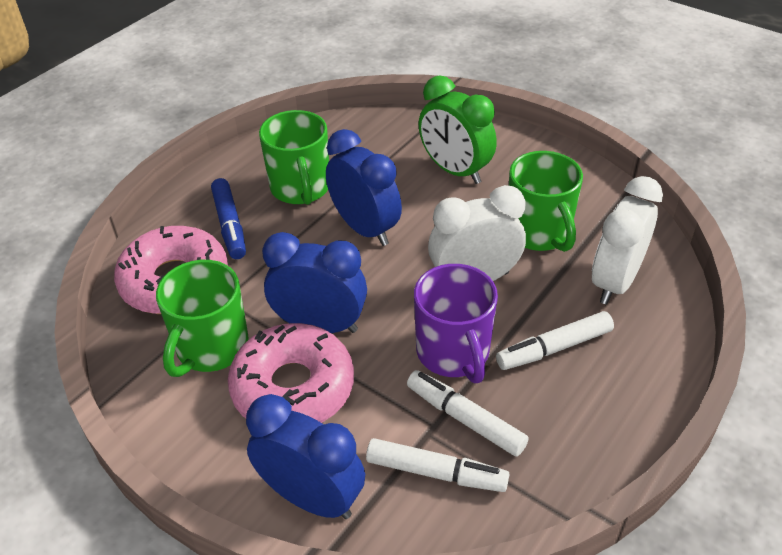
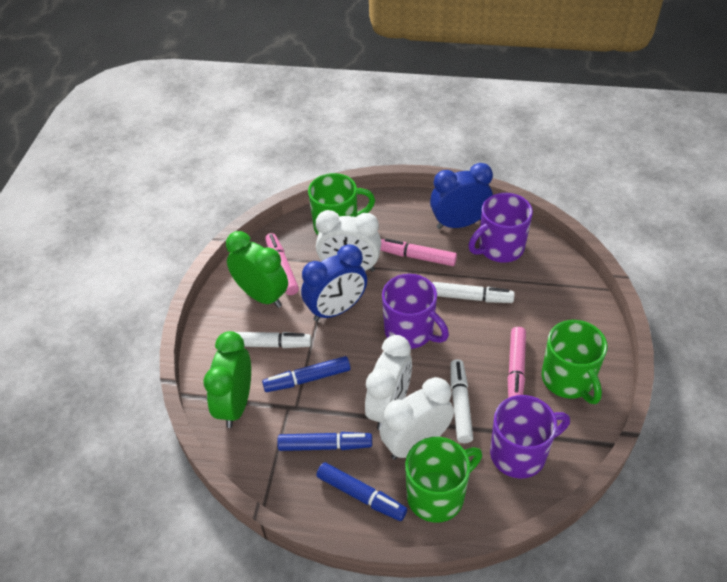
blue clock: [246,394,365,519] [262,232,367,333] [326,129,402,246] = 3 -> [301,244,367,321] [430,163,493,229] = 2
blue marker: [211,178,246,259] = 1 -> [262,356,350,392] [277,432,372,451] [316,462,407,521] = 3
green clock: [419,75,497,184] = 1 -> [203,331,251,428] [226,231,288,308] = 2
pink donut: [114,226,228,314] [228,323,354,423] = 2 -> none = 0
pink marker: none = 0 -> [265,233,299,295] [380,239,457,266] [508,327,526,398] = 3
purple mug: [414,264,498,383] = 1 -> [382,274,449,349] [469,193,533,263] [490,395,570,479] = 3
white clock: [428,185,526,281] [592,176,663,304] = 2 -> [316,210,381,272] [365,335,412,430] [380,377,454,460] = 3

